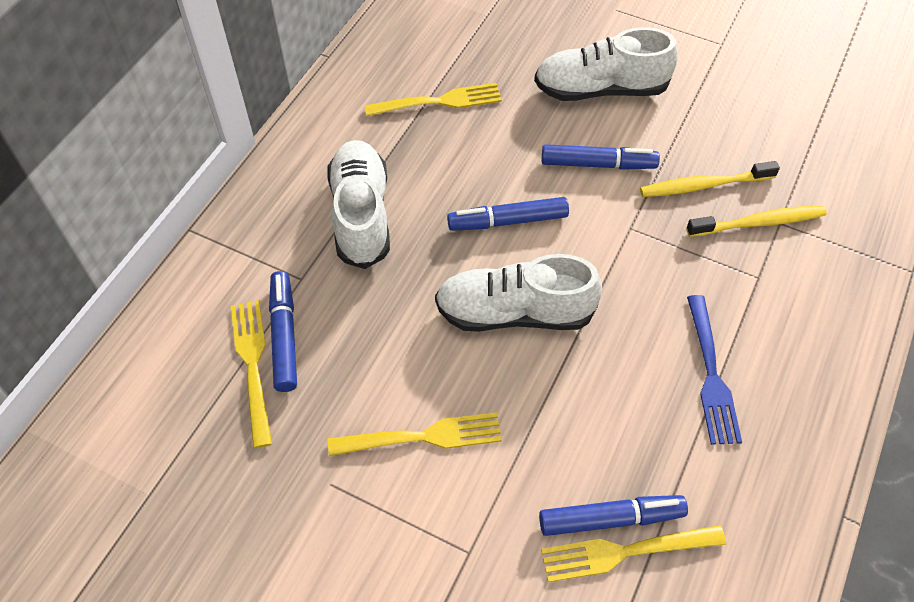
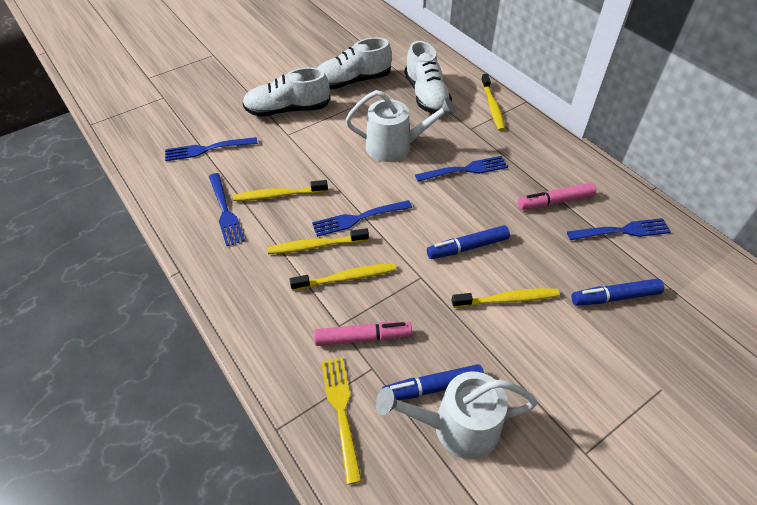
blue fork: [687,295,742,445] = 1 -> [165,137,258,161] [209,173,245,247] [312,200,412,237] [415,156,508,182] [567,218,671,240] = 5
blue marker: [269,271,297,392] [447,197,569,231] [539,495,688,536] [542,144,660,170] = 4 -> [382,364,484,400] [427,225,510,259] [571,279,664,306] = 3
pink marker: none = 0 -> [314,322,412,346] [518,183,596,210] = 2
white watering can: none = 0 -> [345,90,456,162] [376,372,537,459] = 2
yellow fork: [231,300,272,448] [328,412,502,456] [364,83,502,116] [541,525,726,582] = 4 -> [321,357,362,485] = 1
yellow toothbrush: [640,161,780,197] [686,206,827,237] = 2 -> [233,180,328,201] [267,228,369,254] [289,263,396,291] [452,288,560,308] [481,74,505,131] = 5

